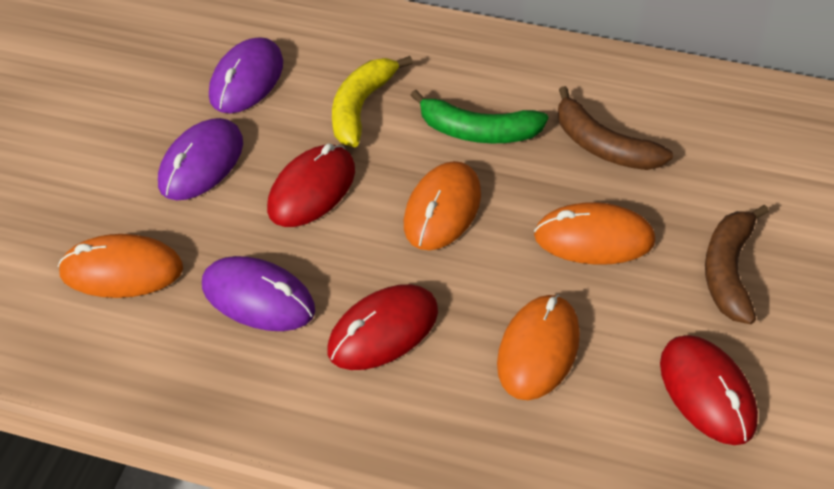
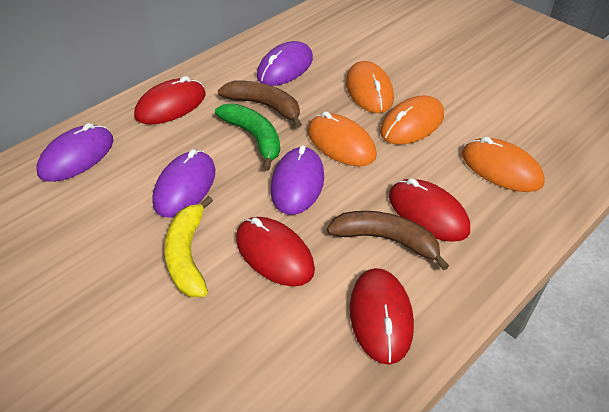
purple mouse: [158,118,243,200] [202,256,315,331] [209,37,283,113] = 3 -> [37,123,113,182] [152,149,215,218] [257,41,313,86] [271,145,324,215] = 4
red mouse: [267,143,355,227] [327,284,438,370] [660,335,758,445] = 3 -> [134,76,206,124] [236,217,315,287] [350,268,414,365] [389,178,470,242] = 4

